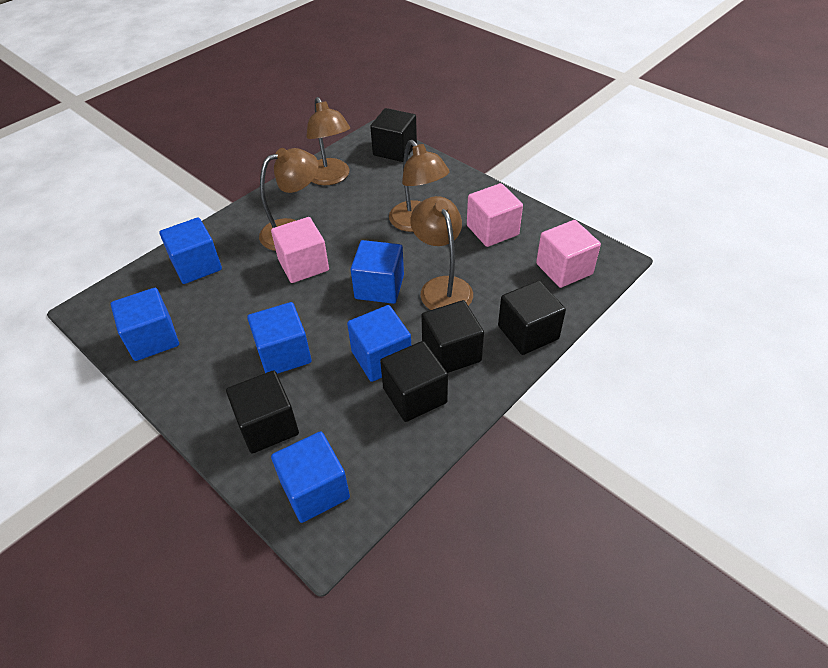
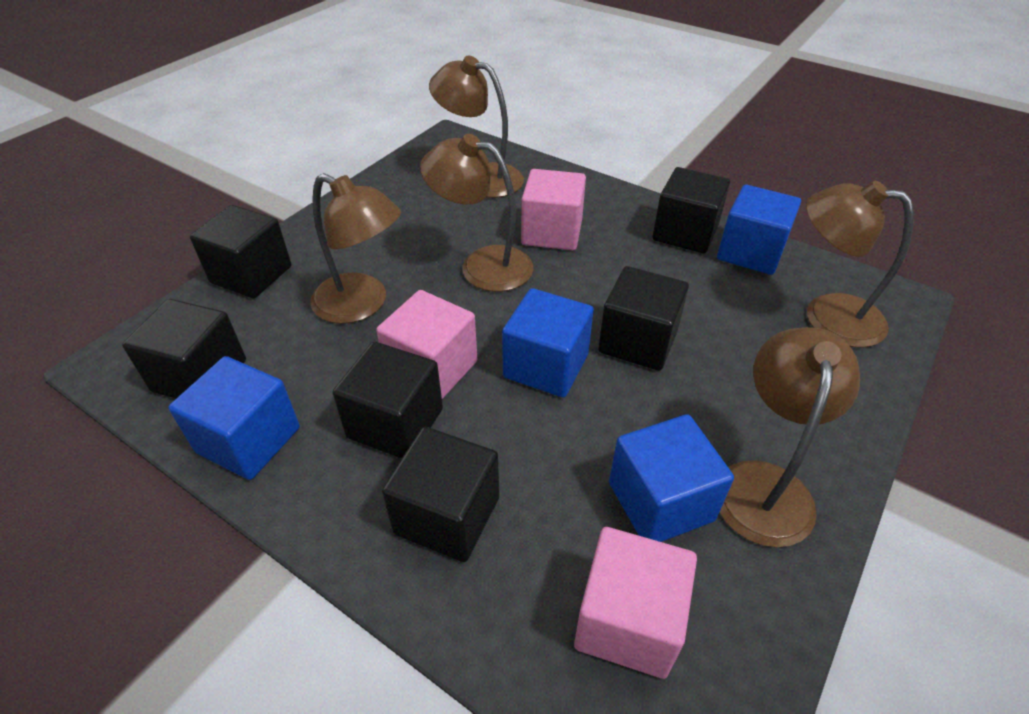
black cube: [226,370,299,454] [370,108,417,162] [380,341,448,422] [421,300,484,373] [498,281,566,355] = 5 -> [122,299,246,398] [190,205,291,298] [333,342,443,459] [382,427,499,562] [598,266,689,371] [653,167,730,253] = 6
blue cube: [111,288,179,361] [159,218,222,284] [247,302,312,374] [271,431,350,523] [347,305,411,382] [351,240,404,304] = 6 -> [168,356,300,480] [502,288,594,397] [609,414,734,542] [717,185,801,275] = 4
brown lamp: [259,148,319,251] [306,97,350,185] [389,140,450,232] [410,196,473,310] = 4 -> [310,173,401,324] [420,134,534,292] [429,56,524,198] [720,327,860,547] [806,181,914,347] = 5

